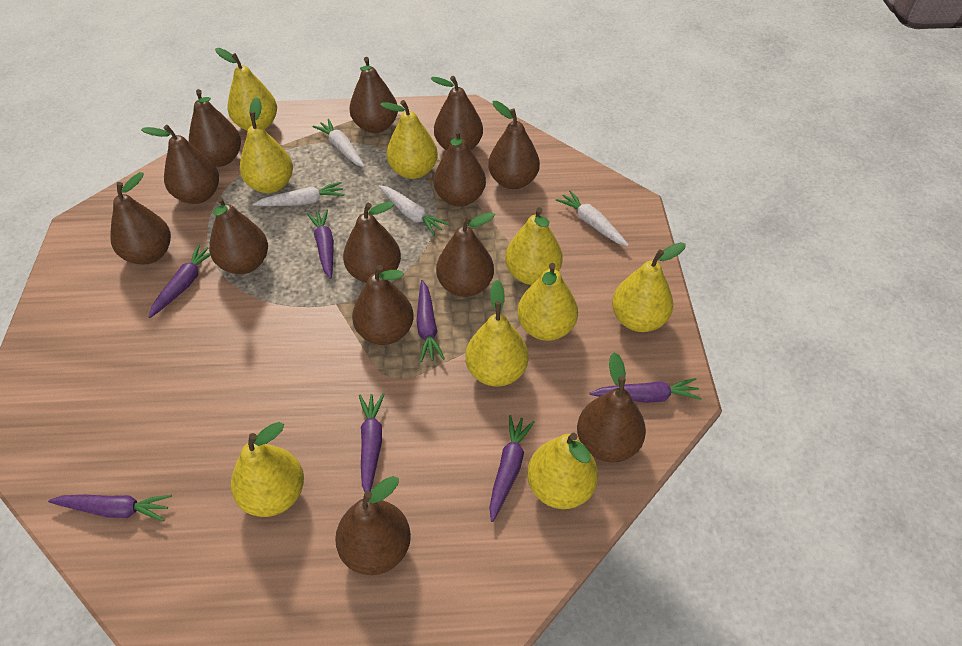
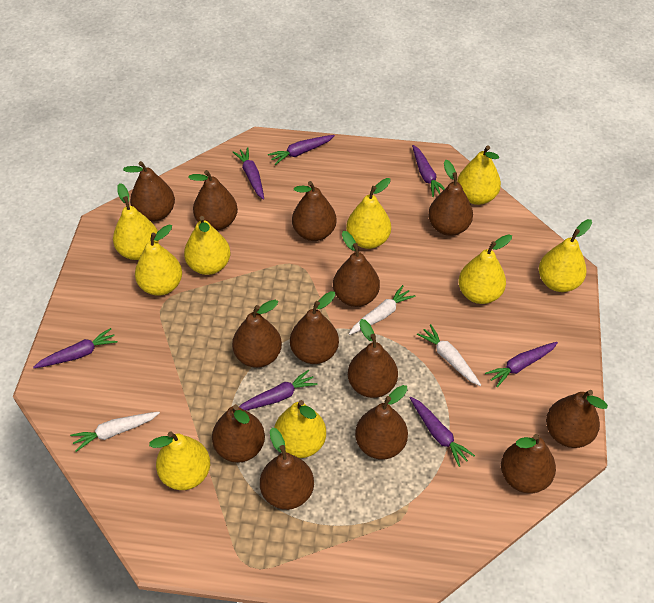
white carrot: [253,182,345,206] [312,119,365,167] [378,185,449,236] [556,190,629,246] = 4 -> [70,412,160,452] [349,285,415,335] [417,324,481,386] = 3

